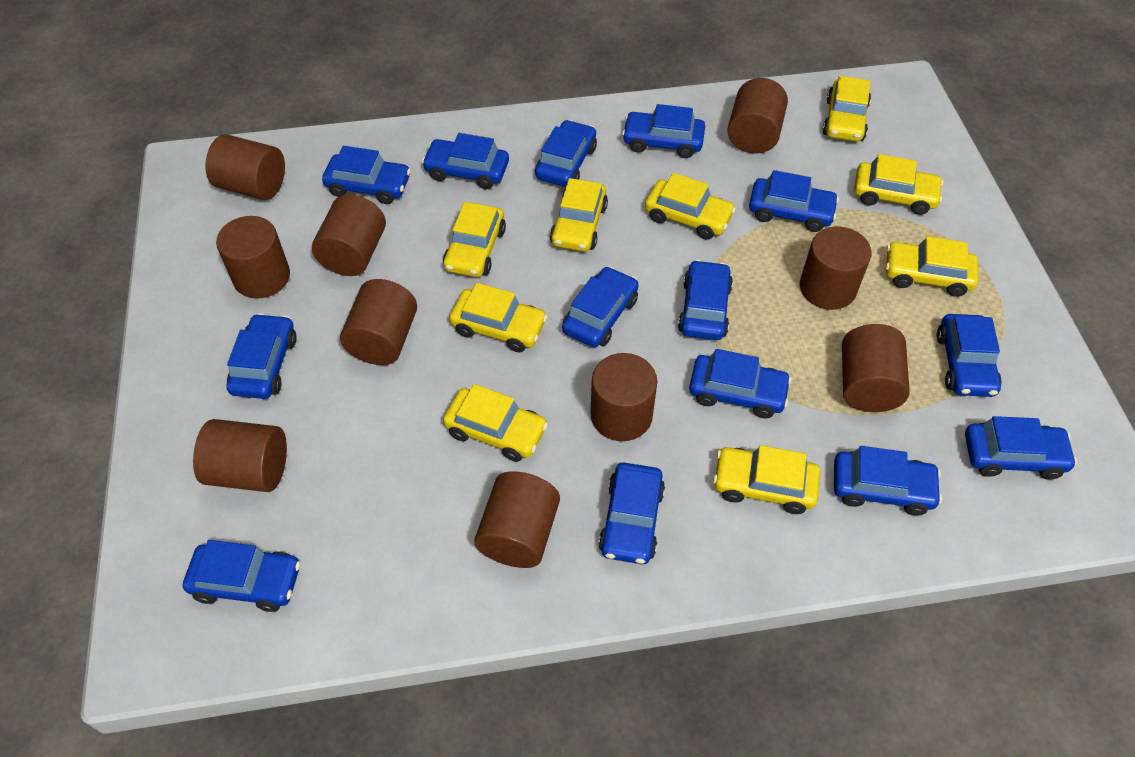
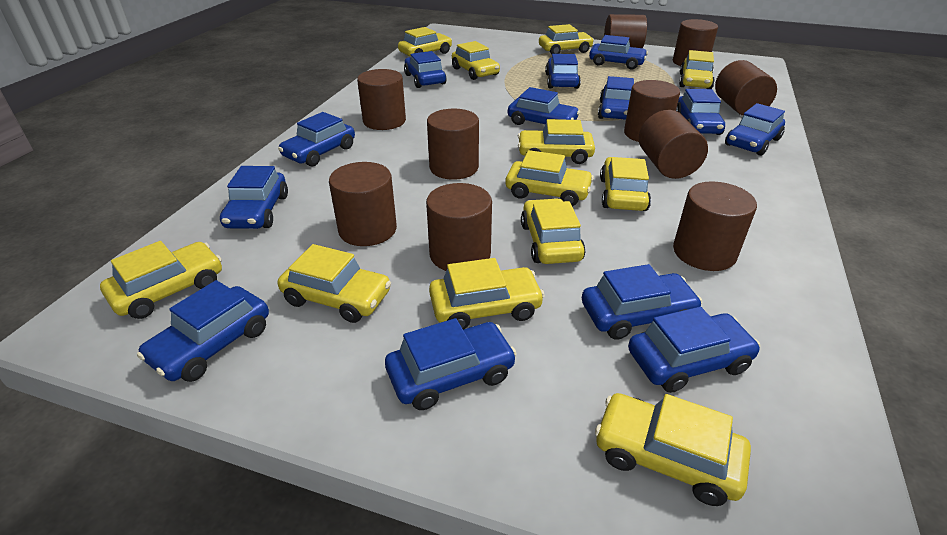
blue car: [183,540,301,612] [226,313,297,399] [322,146,411,204] [422,133,509,189] [535,120,597,187] [562,266,639,347] [598,463,665,564] [622,104,705,158] [678,260,733,340] [689,349,792,418] [749,170,839,232] [834,446,942,516] [937,314,1001,397] [965,416,1077,480] = 14 -> [137,280,269,382] [220,166,288,229] [278,112,355,166] [385,318,517,410] [404,51,447,88] [508,87,580,125] [545,54,581,89] [582,264,702,340] [589,35,648,70] [598,76,634,120] [628,307,760,393] [676,89,725,135] [725,103,785,156] = 13
yellow car: [443,202,506,277] [443,384,548,462] [449,283,548,352] [550,178,608,252] [645,173,736,240] [713,445,820,514] [822,76,871,142] [854,154,943,215] [886,236,978,297] = 9 -> [100,241,222,319] [278,244,391,323] [398,27,452,56] [429,258,545,330] [452,41,500,80] [505,150,594,206] [518,119,595,164] [521,198,585,264] [539,24,594,54] [595,393,751,506] [600,157,651,211] [679,50,715,89] = 12

